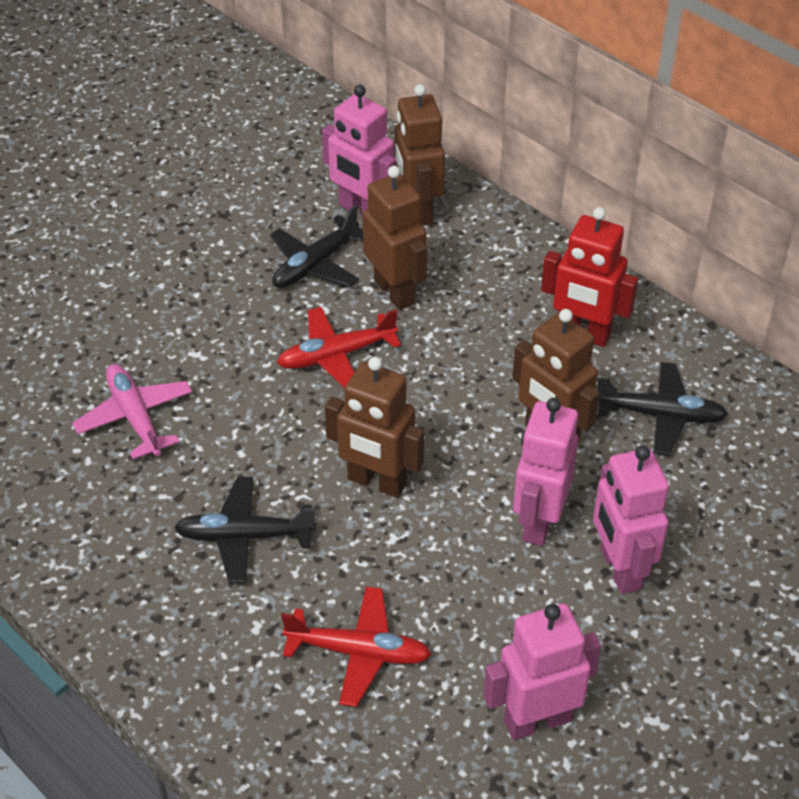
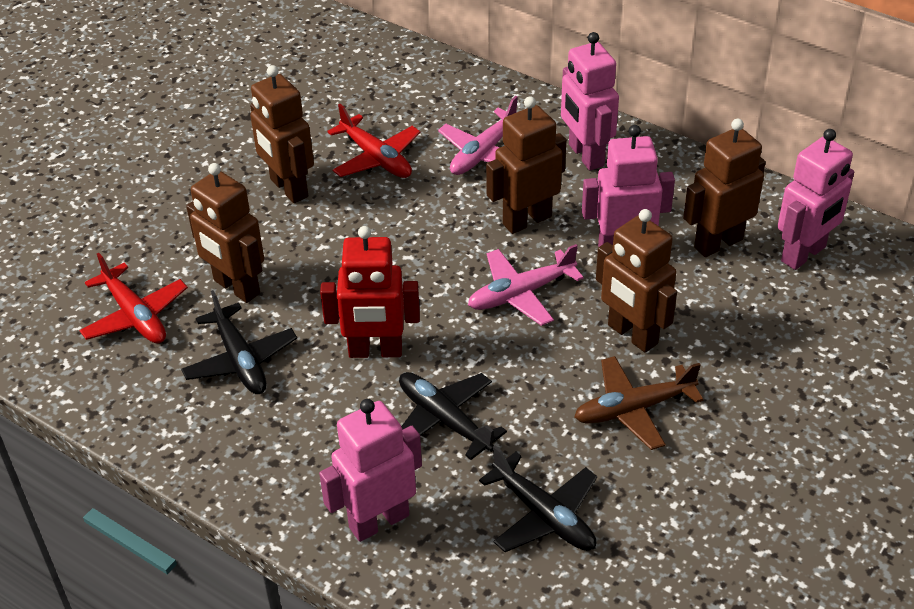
brown plane: none = 0 -> [574,356,704,450] = 1
brown robot: [325,357,424,498] [363,166,427,310] [394,84,445,226] [512,309,600,444] = 4 -> [186,163,264,303] [250,65,314,203] [486,96,566,234] [596,209,677,353] [683,118,766,257] = 5
pink plane: [72,364,192,459] = 1 -> [438,96,518,175] [468,244,584,326] = 2

